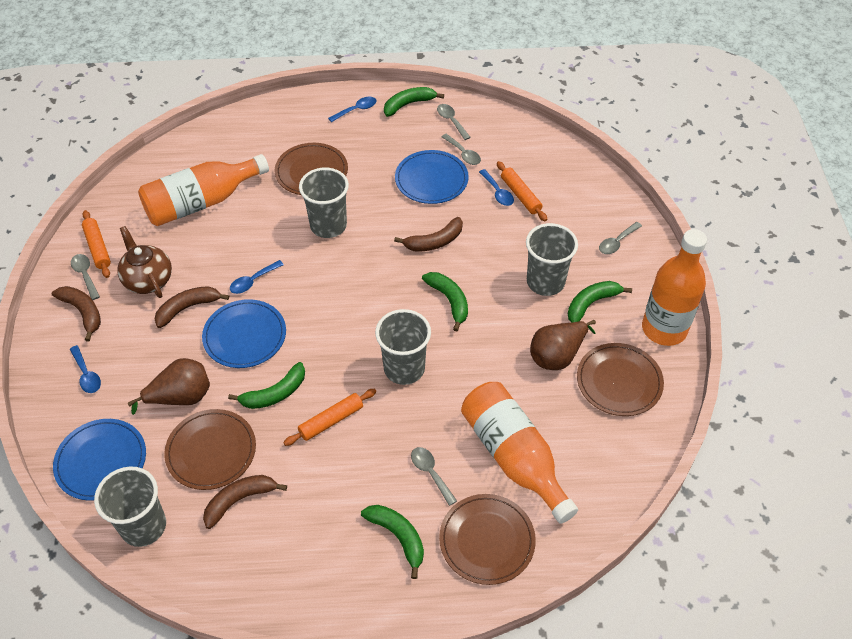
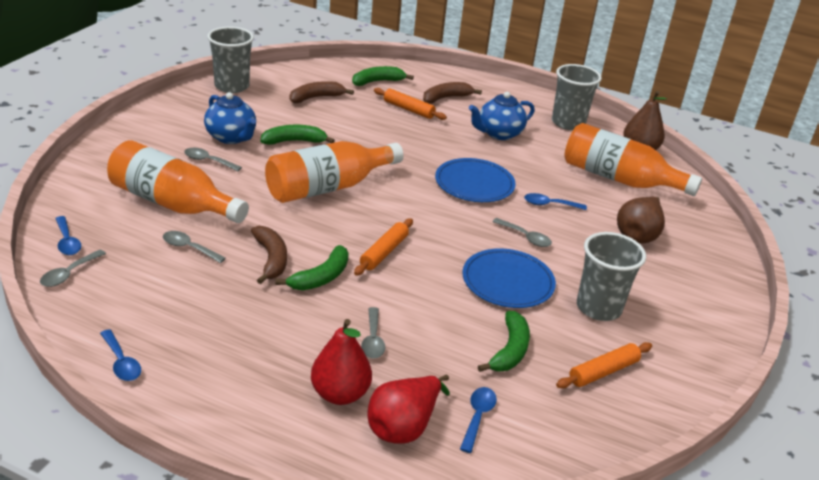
blue plate: [53,419,146,501] [202,299,286,368] [395,150,469,204] = 3 -> [435,158,516,202] [462,248,556,308] = 2
blue teapot: none = 0 -> [204,92,256,144] [469,92,535,140] = 2
brown banana: [52,286,101,341] [155,286,229,328] [203,475,287,529] [394,217,463,251] = 4 -> [251,226,287,284] [290,81,354,103] [423,82,482,104] = 3
brown plate: [164,409,256,490] [275,143,348,195] [439,494,536,585] [577,343,664,416] = 4 -> none = 0
brown teapot: [117,226,172,298] = 1 -> none = 0
green banana: [228,362,305,409] [361,505,424,579] [384,87,444,117] [422,272,468,331] [568,281,632,323] = 5 -> [260,125,335,145] [275,245,349,290] [352,66,414,86] [478,311,530,372] = 4
grey cup: [94,467,166,547] [299,168,349,238] [375,309,431,385] [526,223,578,296] = 4 -> [207,27,254,93] [552,64,602,130] [577,232,646,321] = 3
red pear: none = 0 -> [311,319,372,405] [367,375,450,444] = 2

